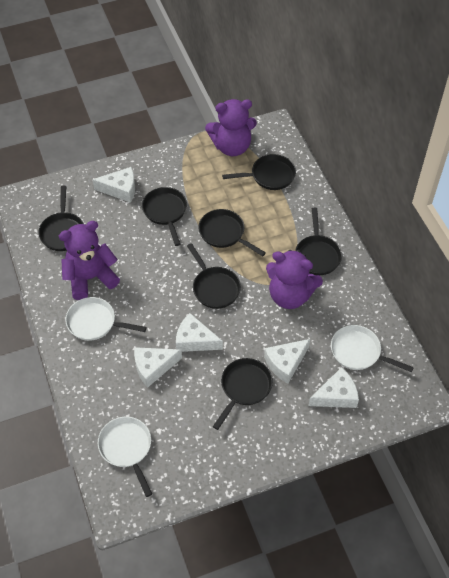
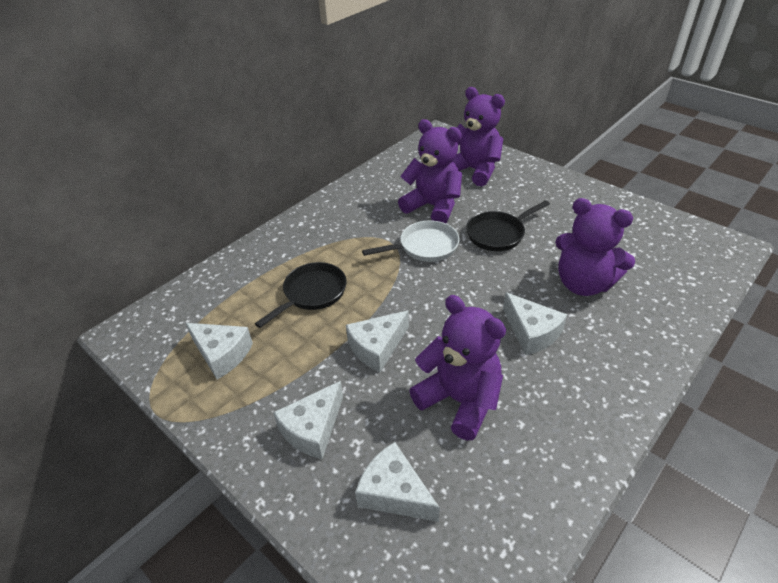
black pan: [38,186,84,251] [142,187,187,246] [187,243,241,309] [198,209,266,256] [213,358,273,430] [222,154,296,190] [295,208,342,275] = 7 -> [255,262,347,328] [466,200,550,251] = 2
purple teddy bear: [59,221,120,300] [205,99,257,156] [266,250,323,309] = 3 -> [398,119,462,223] [409,295,506,440] [453,87,505,186] [555,198,635,296] = 4
white pan: [65,297,147,341] [98,417,152,497] [331,325,414,372] = 3 -> [362,220,459,262] = 1

